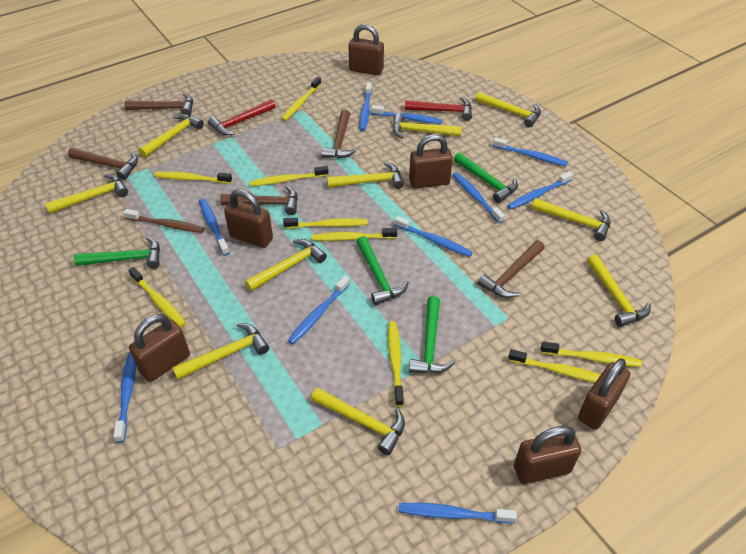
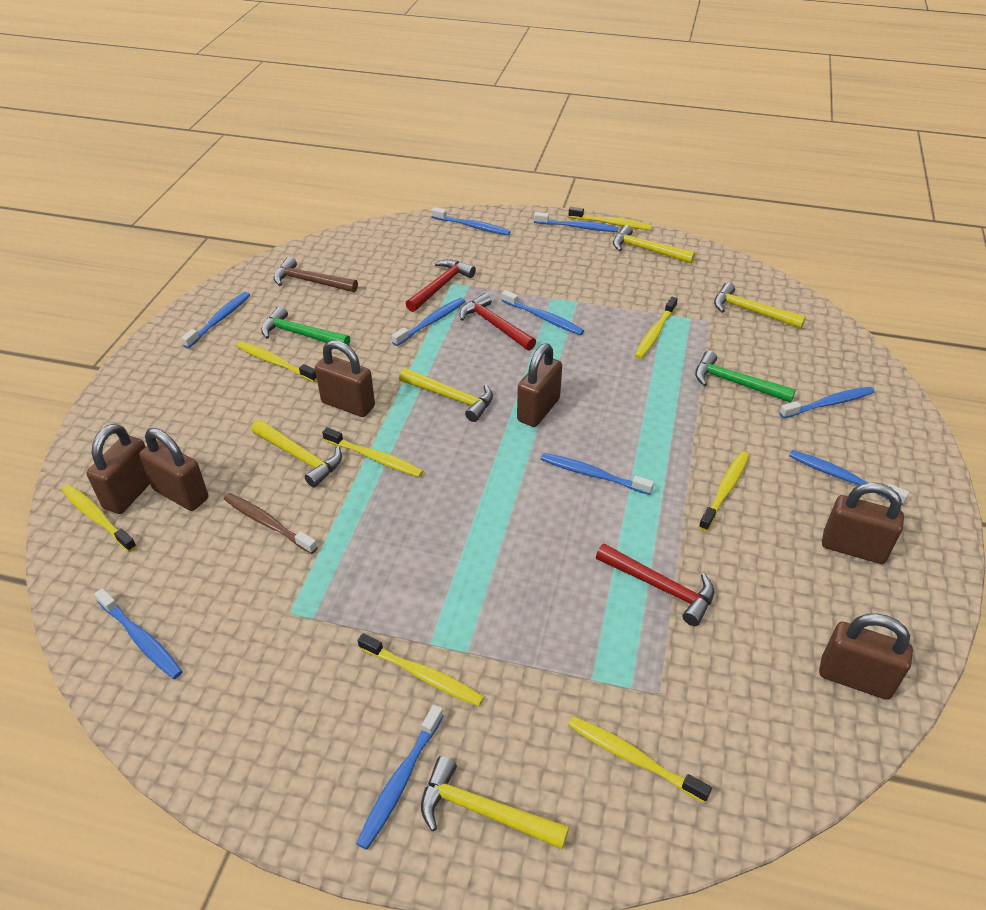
brown hammer: [68,148,138,180] [125,93,193,115] [220,186,298,215] [321,110,356,158] [478,240,544,298] = 5 -> [274,257,358,292] = 1
green hammer: [74,237,160,269] [356,236,409,305] [409,296,455,373] [454,153,518,203] = 4 -> [261,306,350,345] [695,351,796,403] = 2
red hammer: [208,99,276,135] [405,97,472,121] = 2 -> [406,259,476,312] [460,293,536,351] [596,544,714,626] = 3
yellow hammer: [45,174,128,214] [139,114,204,157] [172,323,269,380] [245,239,327,291] [311,388,405,455] [327,162,404,189] [393,113,462,138] [476,92,541,128] [531,198,611,241] [587,254,651,327] = 10 -> [251,420,342,487] [399,368,493,422] [421,756,569,849] [613,225,695,264] [714,282,806,329] = 5
yellow toothbrush: [128,267,186,327] [154,171,232,184] [250,166,329,186] [281,77,321,121] [283,218,368,229] [312,228,397,241] [388,321,404,406] [508,349,600,383] [541,342,642,367] = 9 -> [62,485,137,552] [236,341,317,382] [322,427,423,477] [358,633,484,706] [568,716,712,803] [569,207,652,230] [635,297,678,359] [699,451,749,531] = 8

